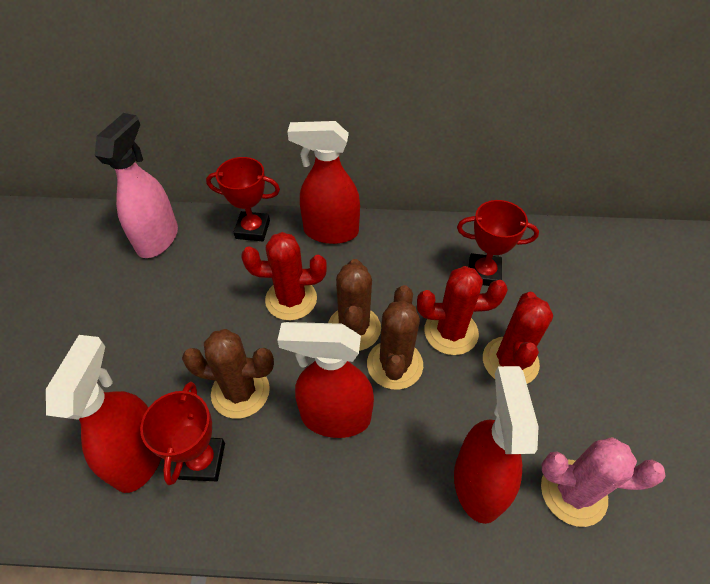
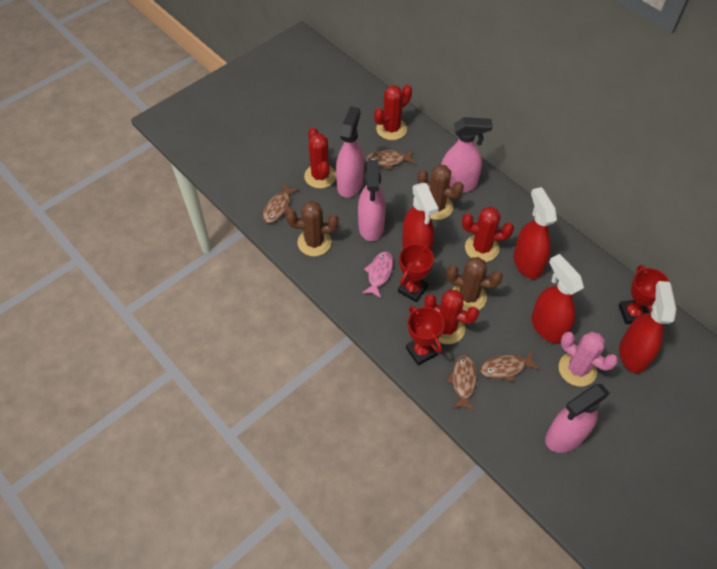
brown fish: none = 0 -> [263,184,299,223] [366,150,415,170] [447,355,477,411] [480,351,540,382] = 4
pink fish: none = 0 -> [362,252,393,298] = 1
pink spray bottle: [95,113,178,258] = 1 -> [336,107,364,198] [358,160,386,241] [441,117,493,193] [545,384,610,453] = 4
red cactus: [241,232,327,320] [417,266,508,355] [483,292,553,384] = 3 -> [304,127,336,189] [374,85,412,140] [424,290,479,344] [462,207,514,262] = 4

